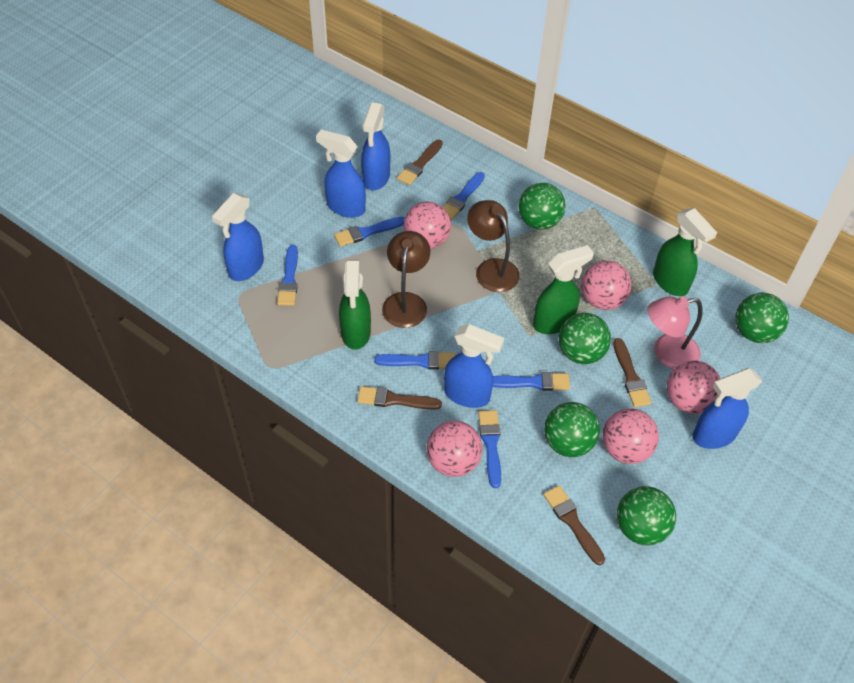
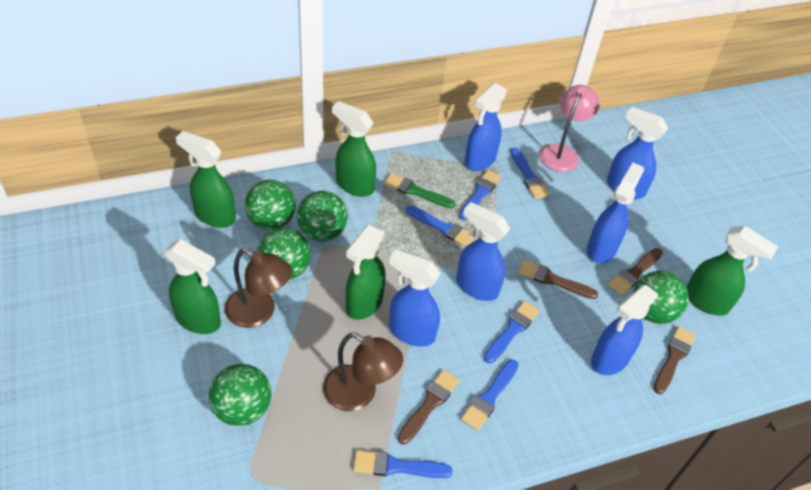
blue spray bottle: [212,193,264,281] [316,130,366,218] [361,102,390,190] [444,324,504,408] [693,368,762,449] = 5 -> [389,249,441,347] [456,202,510,301] [465,83,507,171] [587,163,644,263] [591,285,659,375] [607,107,668,199] = 6
green brush: none = 0 -> [384,173,455,208] = 1
green spray bottle: [339,260,371,350] [533,245,594,334] [653,208,717,296] = 3 -> [165,239,221,334] [176,131,236,228] [332,101,376,197] [346,225,386,320] [686,226,778,316] = 5
pink ball: [404,202,451,249] [427,421,483,477] [581,260,632,310] [603,408,659,464] [667,361,720,414] = 5 -> none = 0

